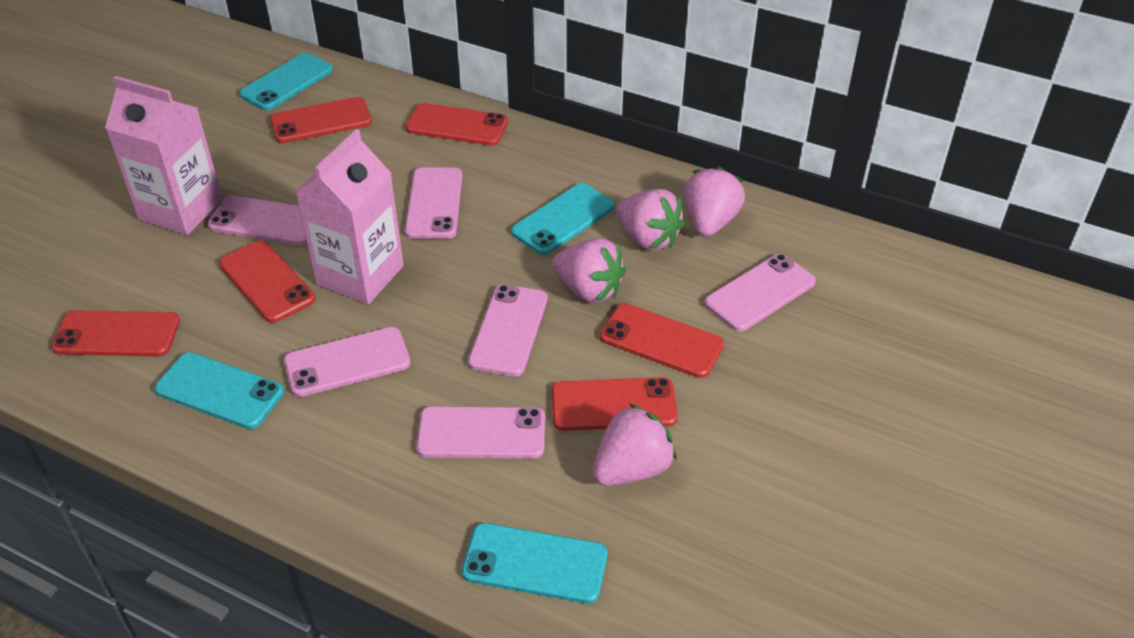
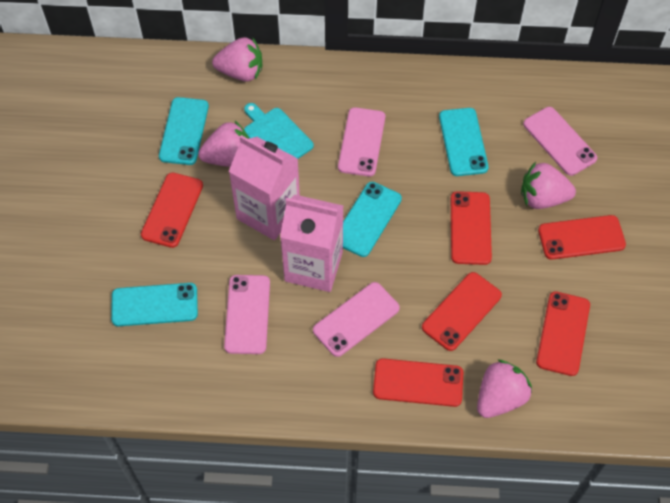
pink phone: [207,195,307,245] [284,327,411,397] [405,168,463,239] [416,406,545,459] [468,285,548,376] [704,254,816,332] = 6 -> [224,275,270,354] [313,282,400,357] [338,107,385,177] [523,107,597,176] = 4
turquoise cutting board: none = 0 -> [244,103,314,159] = 1

